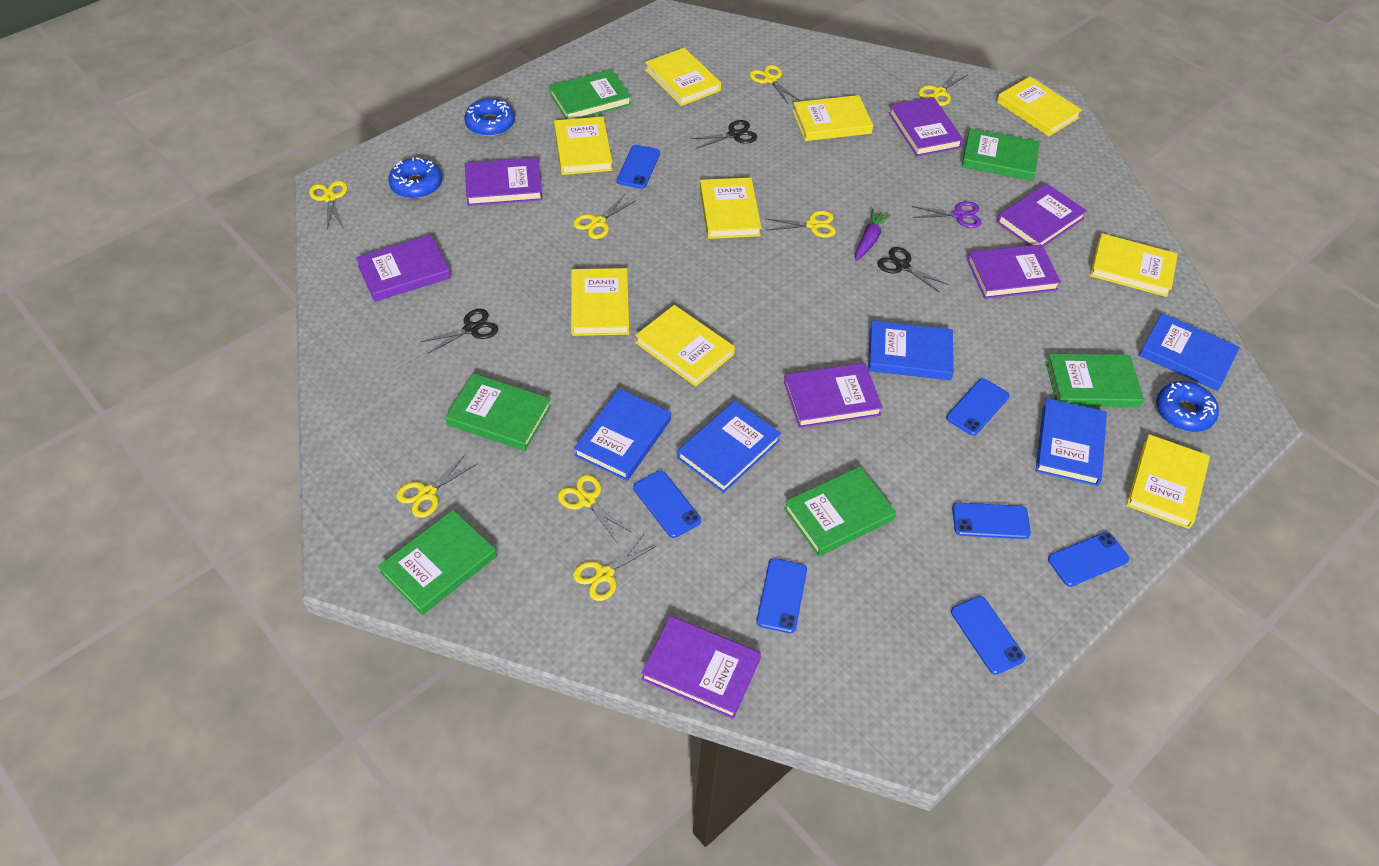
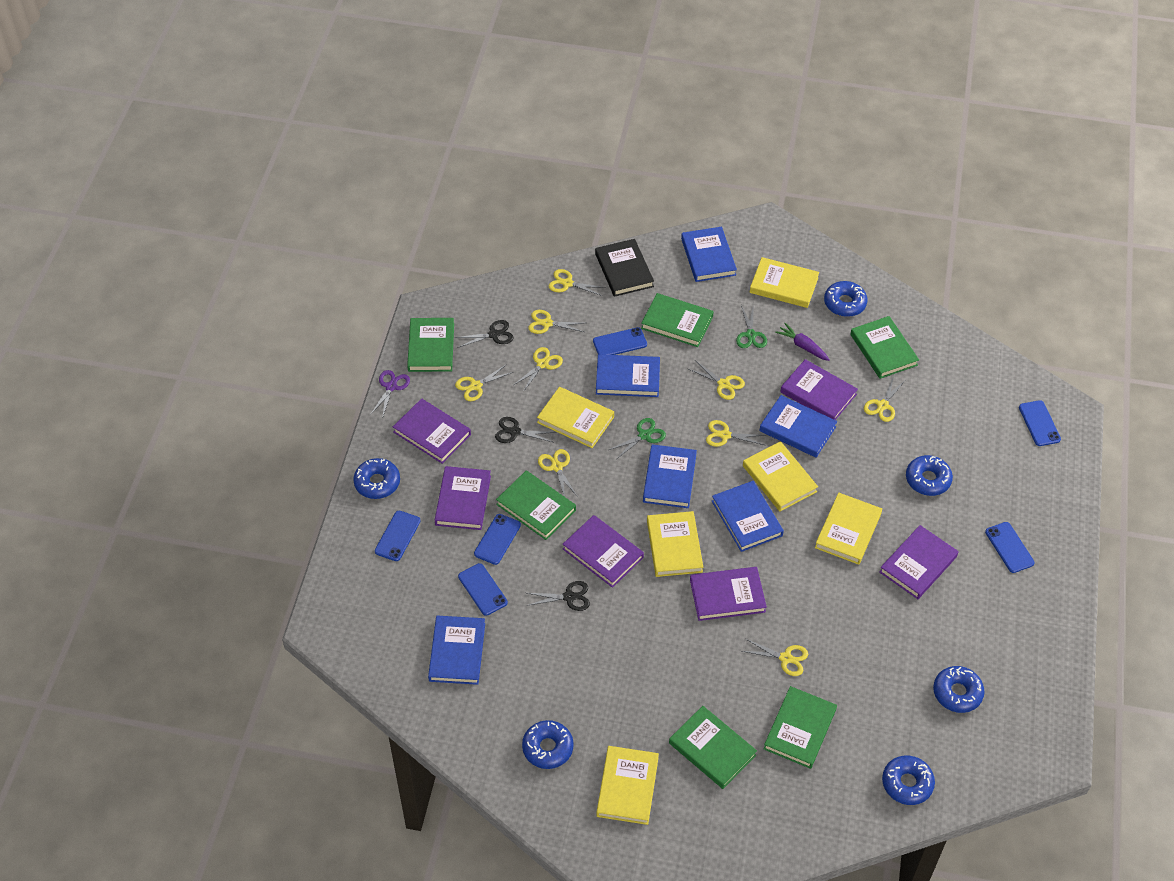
black book: none = 0 -> [595,239,654,297] = 1
blue book: [574,389,671,481] [677,401,781,493] [868,320,954,380] [1036,398,1107,486] [1139,313,1240,391] = 5 -> [428,616,485,685] [596,354,660,397] [643,444,697,508] [681,227,737,282] [712,481,784,552] [759,395,837,458] = 6
blue donut: [389,157,442,199] [464,98,515,137] [1156,381,1219,432] = 3 -> [353,458,400,499] [522,720,574,769] [824,281,867,317] [882,756,935,805] [906,455,953,496] [933,666,985,713] = 6
blue phone: [617,145,660,189] [633,471,701,538] [756,558,807,633] [946,378,1009,436] [951,596,1025,675] [952,502,1031,539] [1048,532,1129,587] = 7 -> [375,511,421,561] [458,563,508,616] [474,514,521,565] [593,327,647,355] [985,522,1035,573] [1019,400,1061,446] = 6
green scissors: none = 0 -> [609,418,666,458] [736,304,767,348] = 2
purple book: [356,235,451,302] [465,158,543,206] [641,616,761,719] [784,363,883,428] [889,97,963,156] [967,244,1061,299] [997,183,1087,246] = 7 -> [393,398,471,464] [435,466,491,530] [563,515,644,588] [690,567,767,621] [780,359,858,420] [880,525,959,599] = 6
yellow book: [554,116,612,175] [571,268,629,336] [635,305,735,387] [645,48,721,106] [700,177,761,239] [792,95,873,141] [997,77,1082,137] [1090,233,1178,297] [1126,434,1210,529] = 9 -> [537,387,614,448] [596,746,659,825] [647,511,703,577] [743,441,818,512] [750,257,819,308] [815,493,882,565] = 6
yellow scissors: [309,181,347,229] [396,454,477,518] [558,475,632,541] [573,194,635,239] [573,534,656,601] [750,65,800,104] [765,211,836,238] [918,71,967,106] = 8 -> [455,364,513,401] [514,347,563,392] [528,310,584,334] [538,449,578,497] [548,269,606,296] [687,360,745,400] [706,420,765,447] [742,639,808,676] [864,376,905,422] = 9

